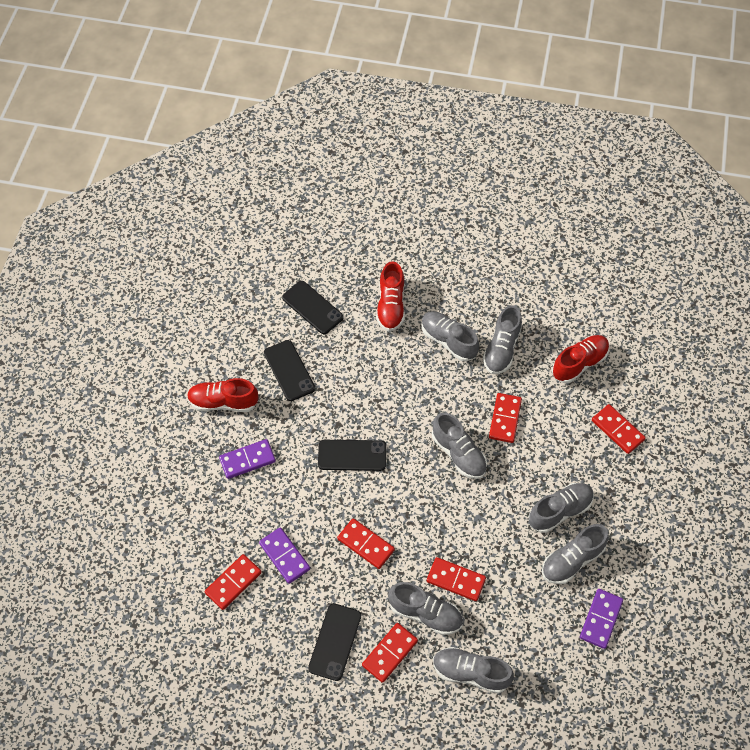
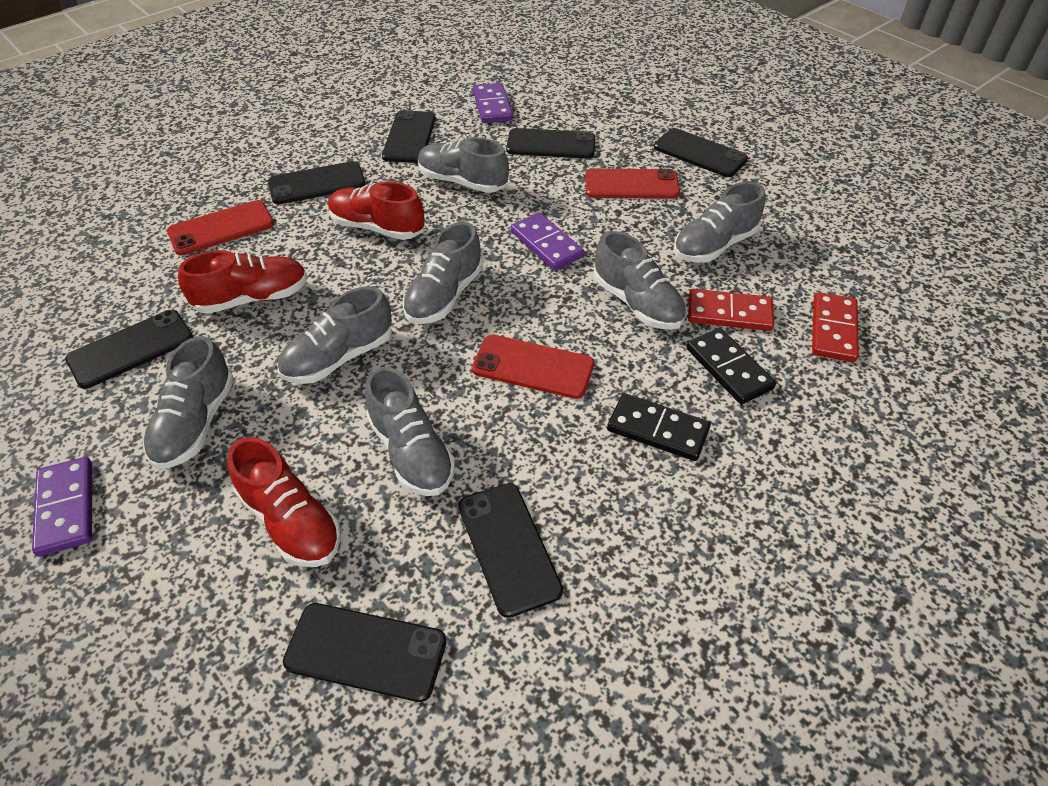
black domino: none = 0 -> [607,393,711,461] [687,328,776,404] = 2
black phone: [264,340,315,401] [282,281,344,334] [308,603,361,681] [318,440,386,471] = 4 -> [65,310,193,389] [268,161,366,204] [283,603,447,702] [382,110,436,163] [458,483,563,618] [506,128,595,159] [654,128,748,177] = 7
red domino: [204,554,262,610] [337,518,395,569] [362,623,418,683] [427,557,486,601] [489,393,522,443] [592,404,646,454] = 6 -> [688,289,774,331] [812,292,859,362] = 2
red phone: none = 0 -> [167,200,274,255] [472,335,594,399] [585,168,680,199] = 3

